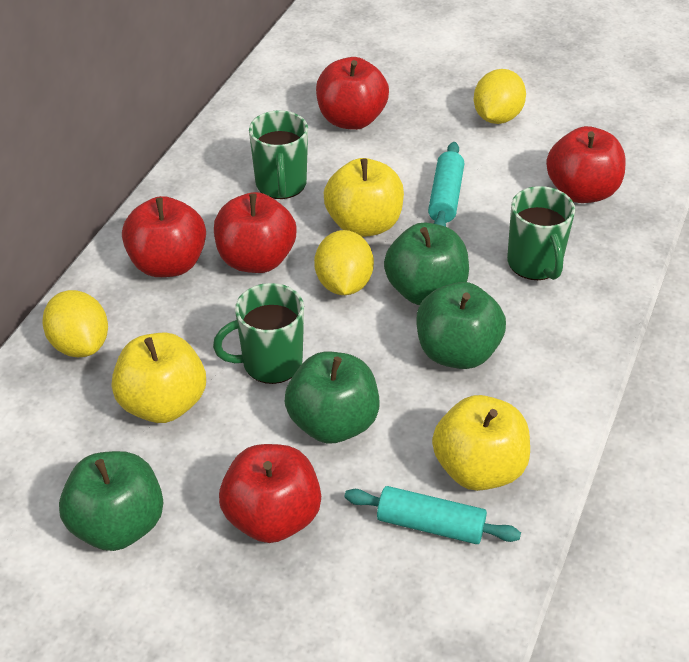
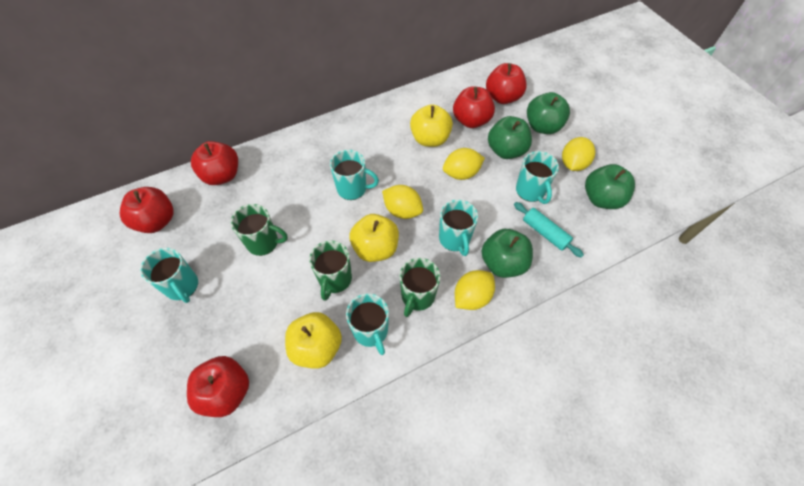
turquoise mug: none = 0 -> [140,248,198,303] [330,150,379,200] [346,293,389,355] [439,200,478,256] [516,151,559,204] = 5
turquoise rolling pin: [344,486,521,544] [428,142,464,227] = 2 -> [514,202,584,258] = 1
yellow lemon: [43,290,108,357] [314,230,374,295] [474,69,526,124] = 3 -> [382,185,423,219] [443,148,485,180] [455,270,495,310] [562,137,595,171] = 4

